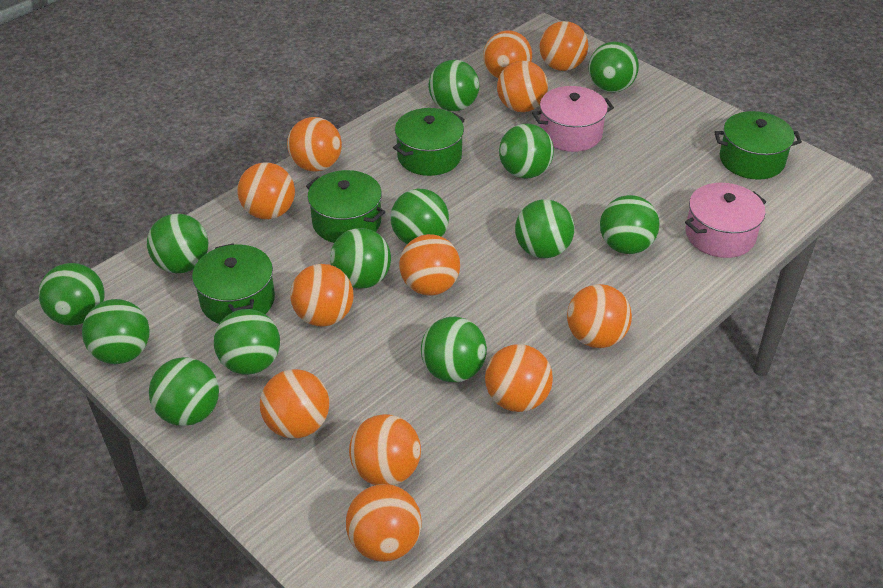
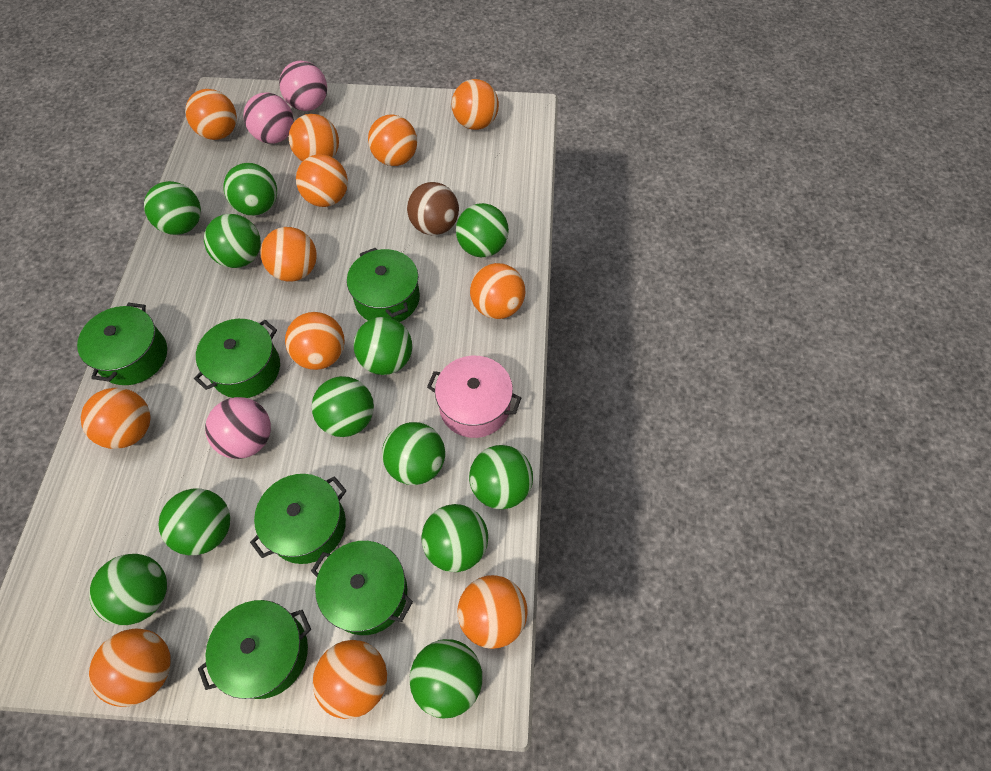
brown ball: none = 0 -> [407,182,459,235] = 1
green ball: [38,263,105,326] [82,299,150,364] [147,214,208,273] [149,357,219,426] [214,309,280,375] [330,228,391,289] [391,189,449,244] [421,317,487,382] [428,60,479,111] [499,124,554,179] [515,199,574,258] [589,42,639,92] [600,195,659,254] = 13 -> [89,554,167,625] [144,181,201,235] [158,488,230,555] [204,214,261,268] [223,163,277,216] [312,376,374,437] [354,317,412,375] [382,422,445,485] [409,639,482,718] [421,504,488,572] [456,203,509,257] [469,445,533,509] = 12
green pot: [192,243,275,324] [306,170,385,243] [393,108,465,176] [714,111,802,180] = 4 -> [77,302,167,385] [194,319,280,398] [198,600,311,699] [250,474,347,564] [311,541,413,635] [347,248,420,322] = 6
pink ball: none = 0 -> [205,397,271,459] [243,92,294,144] [279,61,327,111] = 3
pink pot: [532,86,614,152] [685,183,766,258] = 2 -> [427,356,521,438] = 1

